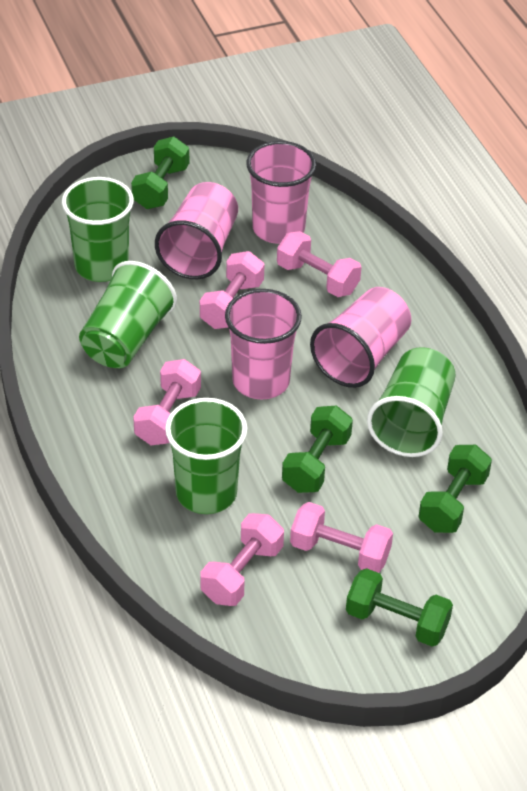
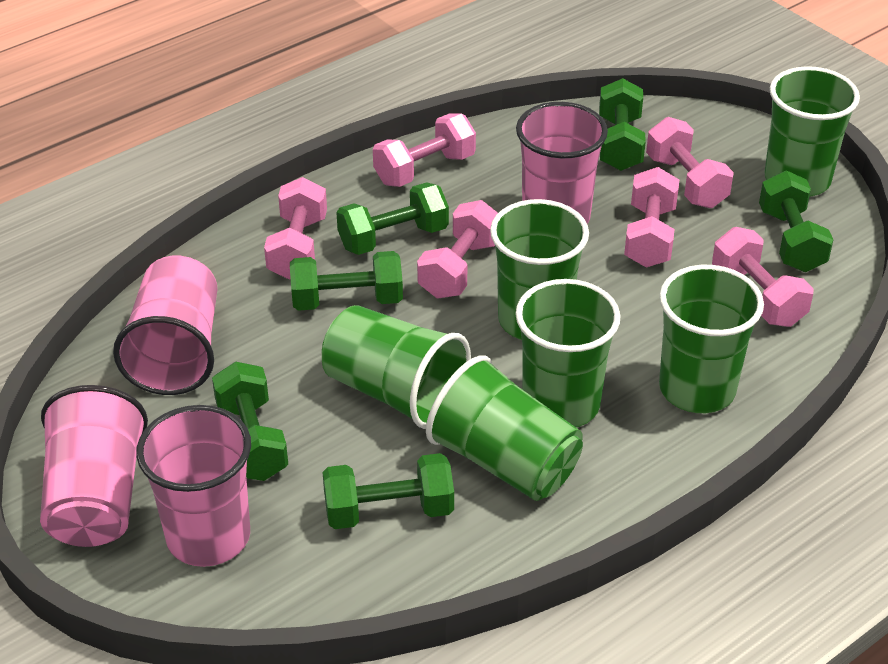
green cup: [62,177,134,282] [79,261,177,368] [165,398,247,514] [367,347,456,457] = 4 -> [322,305,471,429] [426,355,583,501] [490,199,589,340] [516,279,621,427] [659,265,764,413] [765,66,860,197] = 6
green dumbbell: [131,136,189,209] [282,405,353,493] [346,568,453,647] [418,445,492,533] = 4 -> [212,361,288,481] [290,251,403,311] [322,453,454,529] [336,182,449,255] [599,78,646,171] [759,171,833,272] = 6
pink dumbbell: [133,359,201,445] [200,251,264,329] [200,513,284,606] [277,231,361,297] [290,502,393,573] = 5 -> [264,177,327,279] [373,114,476,187] [417,200,498,298] [624,167,679,268] [646,117,734,208] [712,227,813,327] = 6

